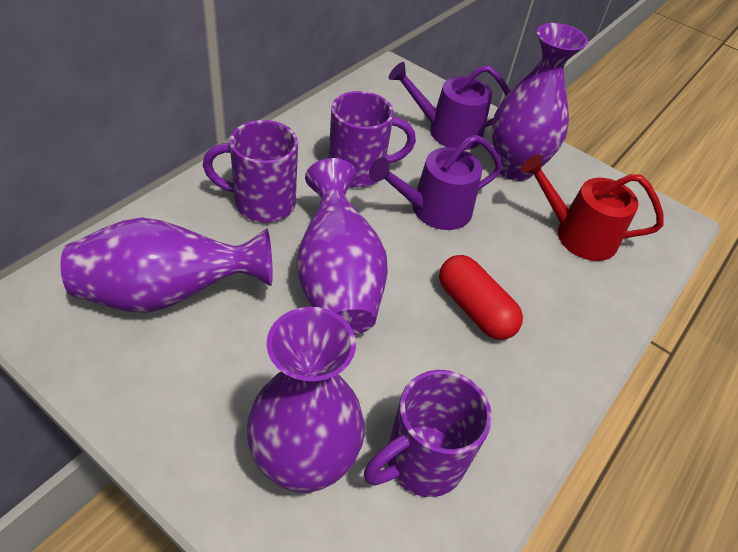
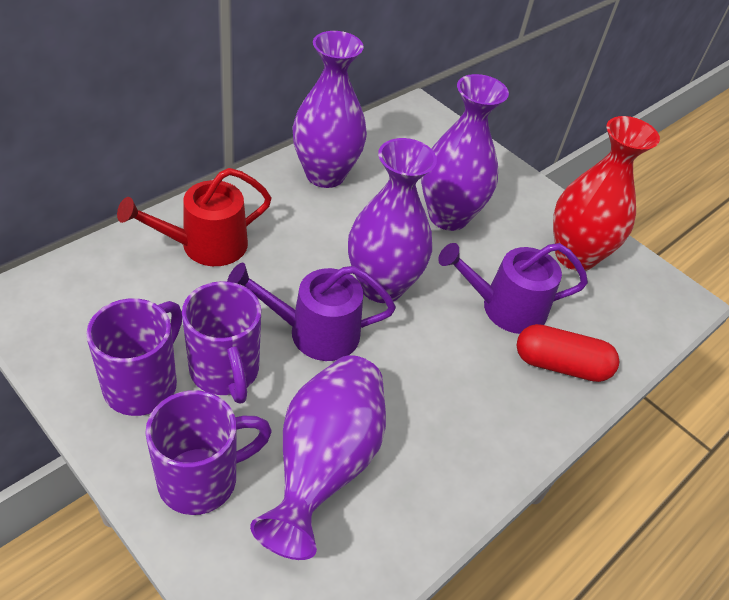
red vase: none = 0 -> [553,116,660,271] = 1

